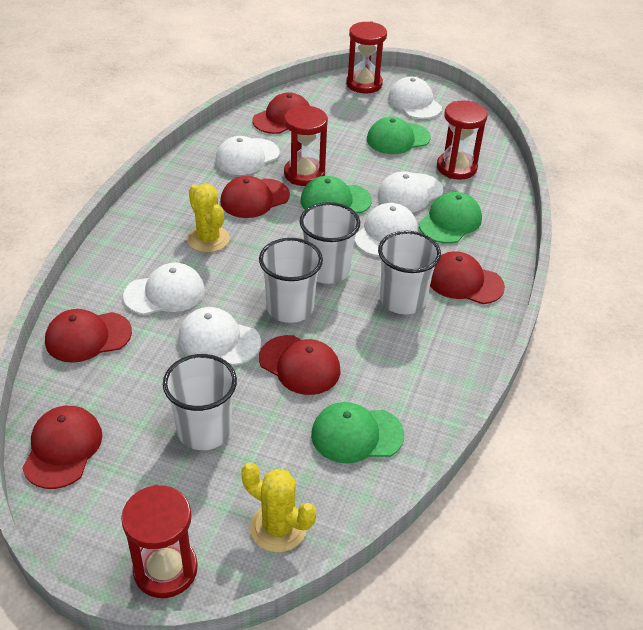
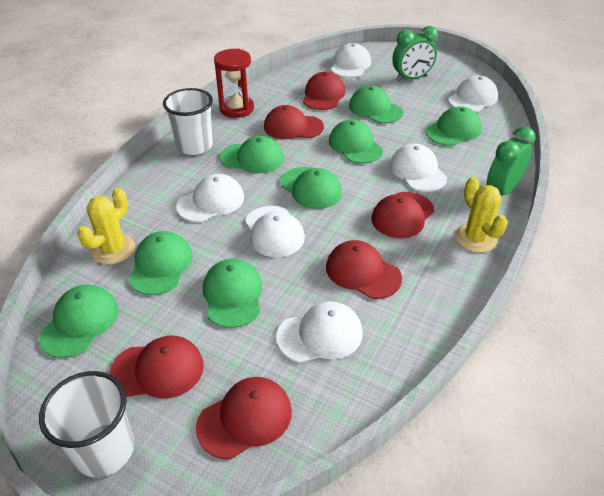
green cap: [300,176,372,213] [311,402,404,463] [367,117,431,154] [419,192,482,244] = 4 -> [39,285,118,358] [129,231,193,295] [203,259,262,328] [220,136,284,173] [280,167,342,209] [329,119,383,164] [349,86,403,124] [426,106,482,146] = 8
green clock: none = 0 -> [392,26,438,81] [487,127,536,195] = 2
red hourglass: [121,485,198,598] [284,106,328,186] [346,21,387,93] [437,100,488,180] = 4 -> [214,49,254,118] = 1
white cup: [163,354,237,450] [259,238,323,323] [299,202,360,284] [378,231,441,314] = 4 -> [39,371,134,478] [163,88,213,155] = 2

